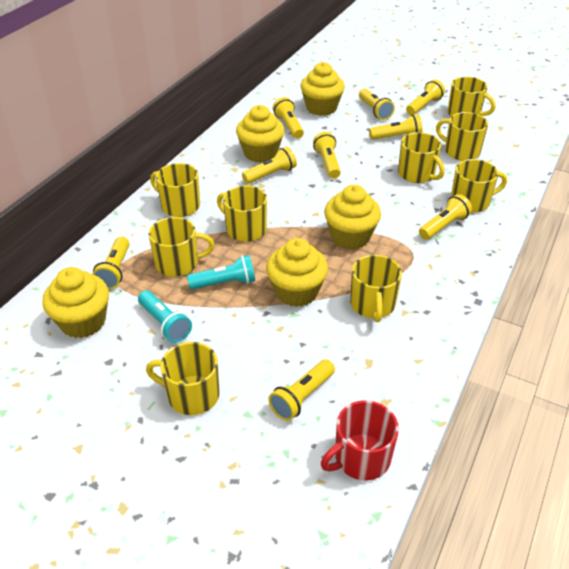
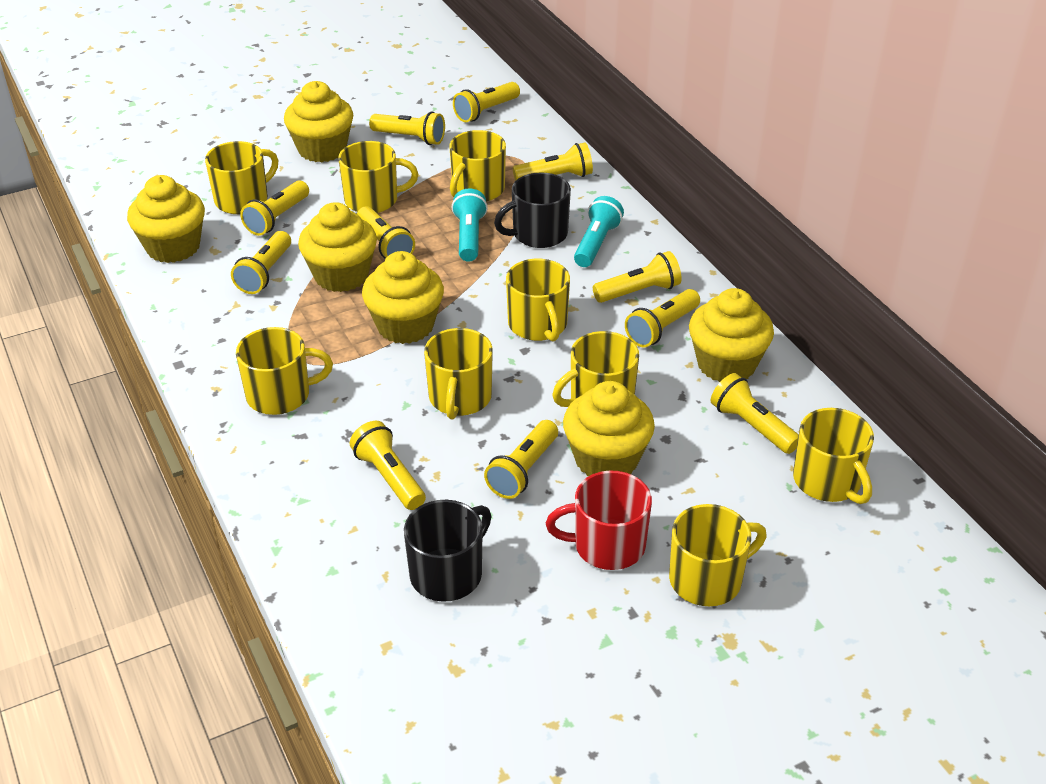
black mug: none = 0 -> [404,500,492,602] [494,172,571,248] = 2
yellow cupcake: [42,267,109,338] [236,105,285,163] [266,238,328,307] [301,62,345,116] [324,185,381,249] = 5 -> [127,175,205,263] [284,81,353,162] [298,202,377,292] [362,251,444,344] [563,381,655,476] [689,288,774,382] = 6
yellow flashlight: [92,237,130,290] [242,147,297,184] [268,359,335,421] [273,97,304,139] [313,132,341,178] [359,89,395,120] [369,115,423,140] [406,80,445,115] [419,194,472,240] = 9 -> [231,231,291,294] [240,181,309,236] [350,421,426,510] [357,206,415,259] [369,111,445,145] [453,82,520,122] [484,420,558,499] [513,142,593,181] [593,251,682,303] [625,289,700,348] [711,373,799,454] = 11

